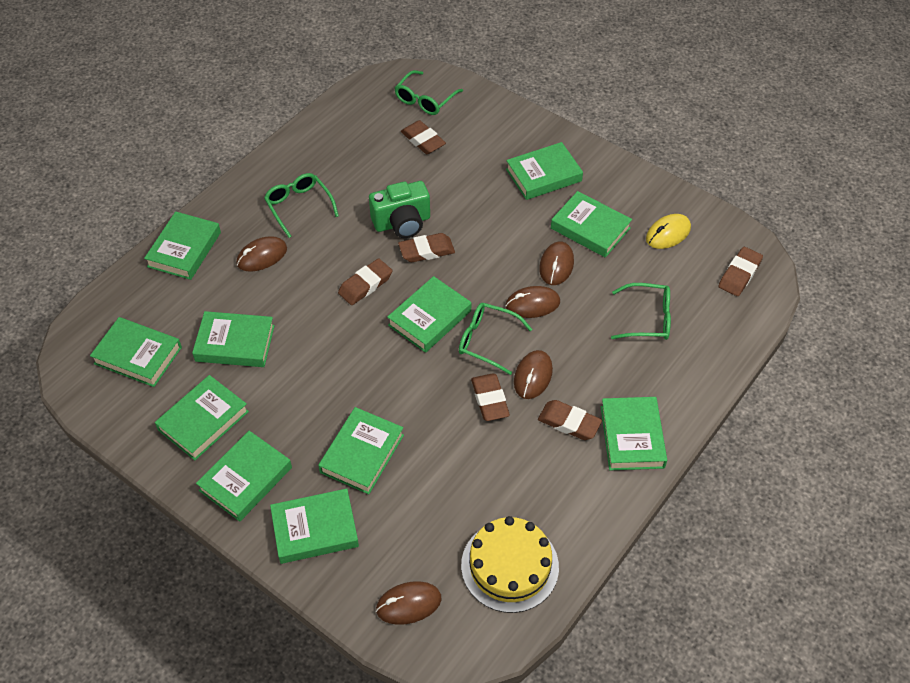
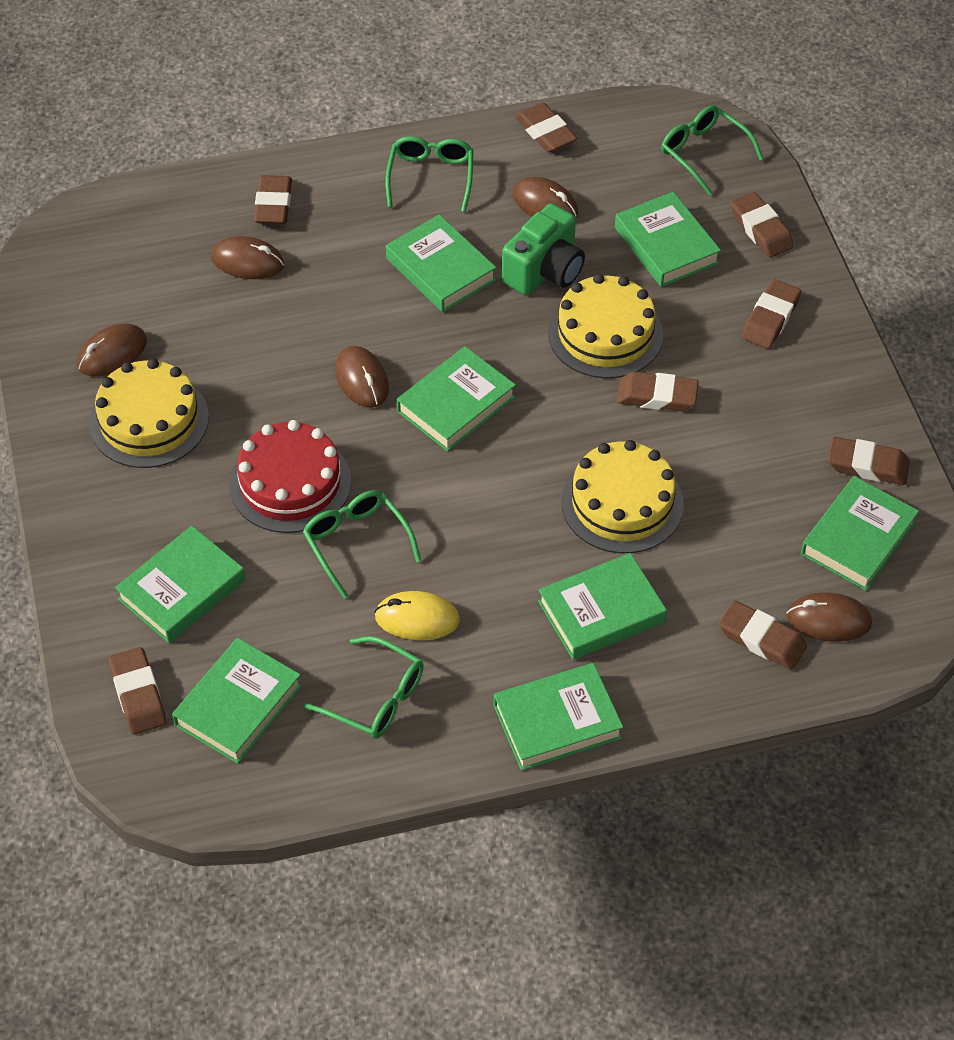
brown eraser: [338,258,392,305] [398,233,455,262] [401,120,446,154] [471,373,510,421] [538,400,602,440] [718,247,763,296] = 6 -> [109,647,167,735] [254,175,292,224] [515,103,577,152] [616,372,699,411] [719,600,807,670] [731,192,794,258] [741,279,801,349] [828,437,910,485] = 8
green book: [90,317,182,387] [144,211,221,280] [155,375,249,460] [192,311,275,367] [196,431,292,522] [270,488,359,564] [318,407,404,494] [387,276,471,353] [506,142,583,200] [551,191,632,258] [601,397,667,470] = 11 -> [115,526,245,643] [172,638,302,764] [386,215,496,312] [397,346,516,452] [494,663,623,771] [538,553,667,660] [615,192,721,287] [801,476,919,591] = 8
red cake: none = 0 -> [229,420,351,533] = 1
yellow cake: [461,516,559,613] = 1 -> [89,358,209,468] [548,274,663,378] [561,440,684,553] = 3

